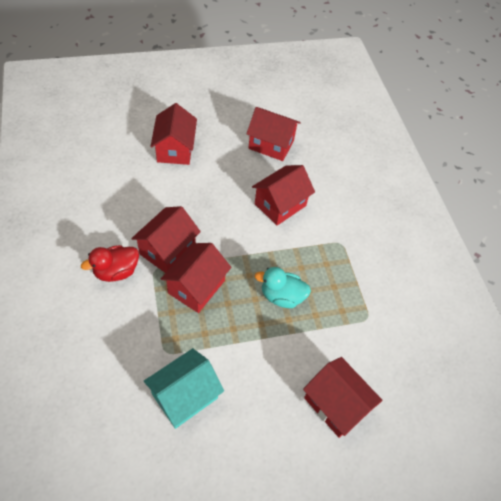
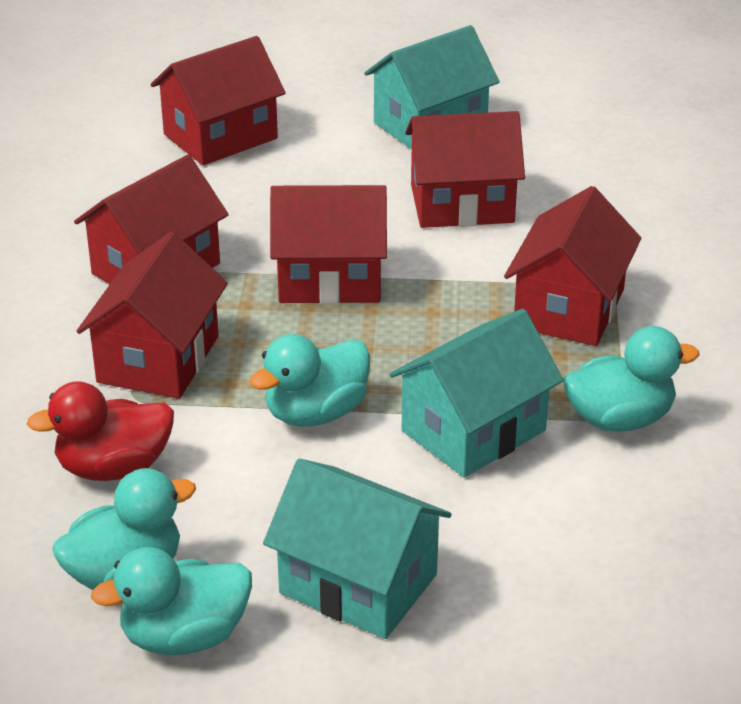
turquoise duck: [254,267,311,308] = 1 -> [52,468,196,590] [91,547,252,655] [250,334,370,427] [563,326,700,432] = 4
turquoise house: [144,348,224,429] = 1 -> [263,459,452,639] [364,25,499,149] [389,309,563,478] = 3

